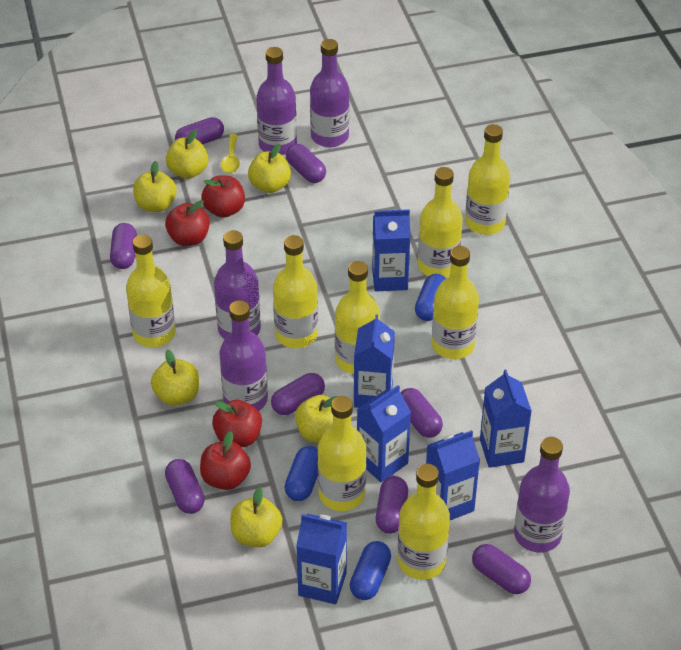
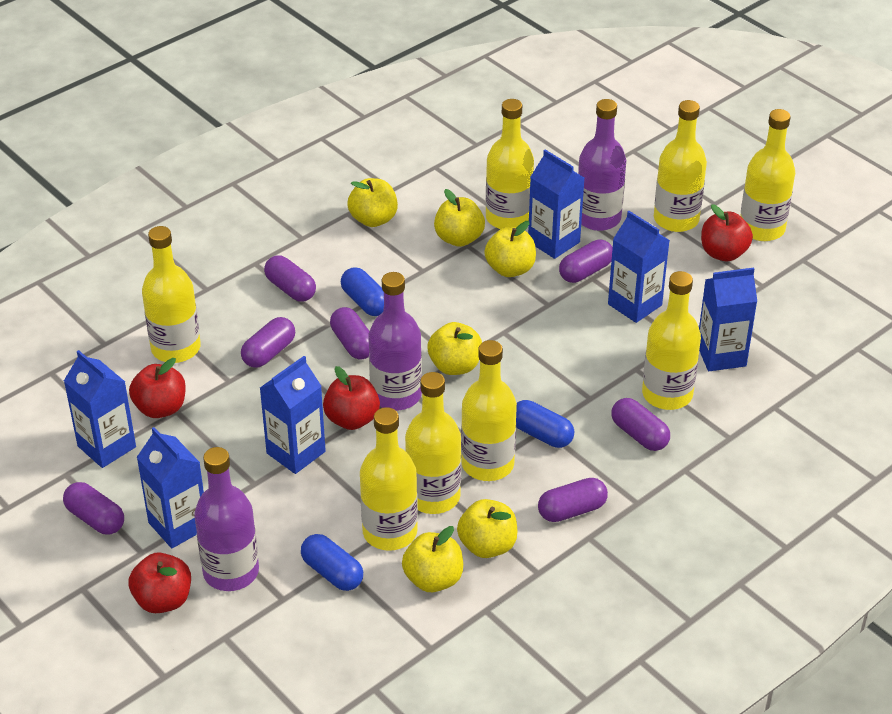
purple bottle: [214,230,261,339] [219,300,268,411] [256,47,297,155] [310,39,349,147] [514,437,570,553] = 5 -> [194,447,259,591] [368,272,422,410] [578,99,626,231] = 3
purple capsule: [110,223,137,269] [165,459,205,514] [175,117,224,144] [271,373,325,415] [286,144,326,183] [376,476,408,534] [401,388,443,438] [472,544,531,594] = 8 -> [63,482,124,535] [241,317,295,368] [264,256,316,302] [330,307,369,360] [538,478,608,522] [559,239,613,283] [611,398,670,451] = 7
yellow spoon: [221,134,240,173] = 1 -> none = 0

